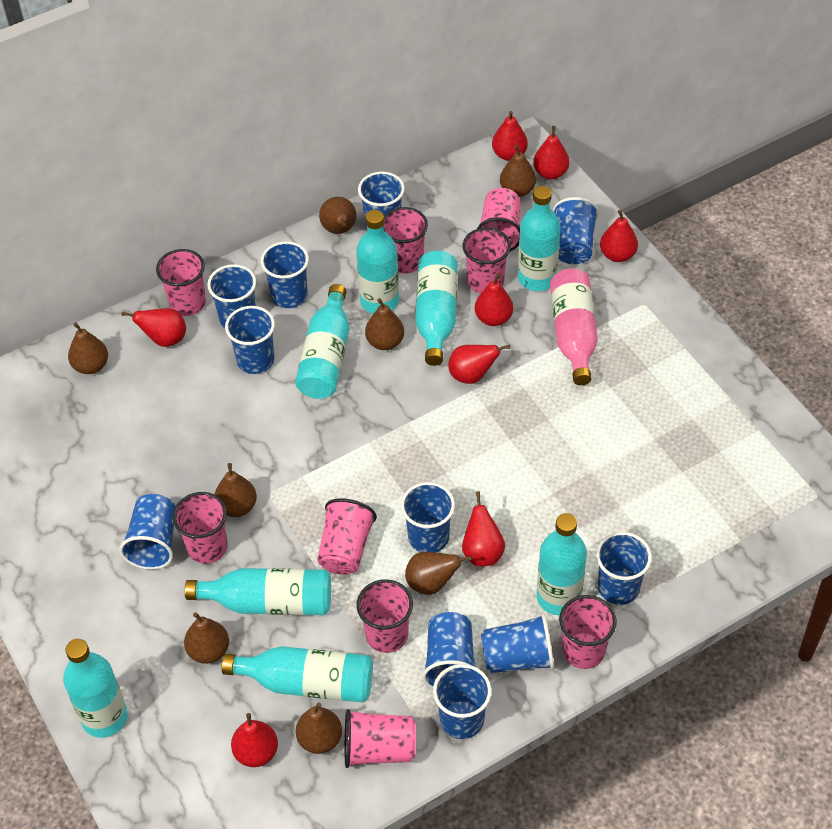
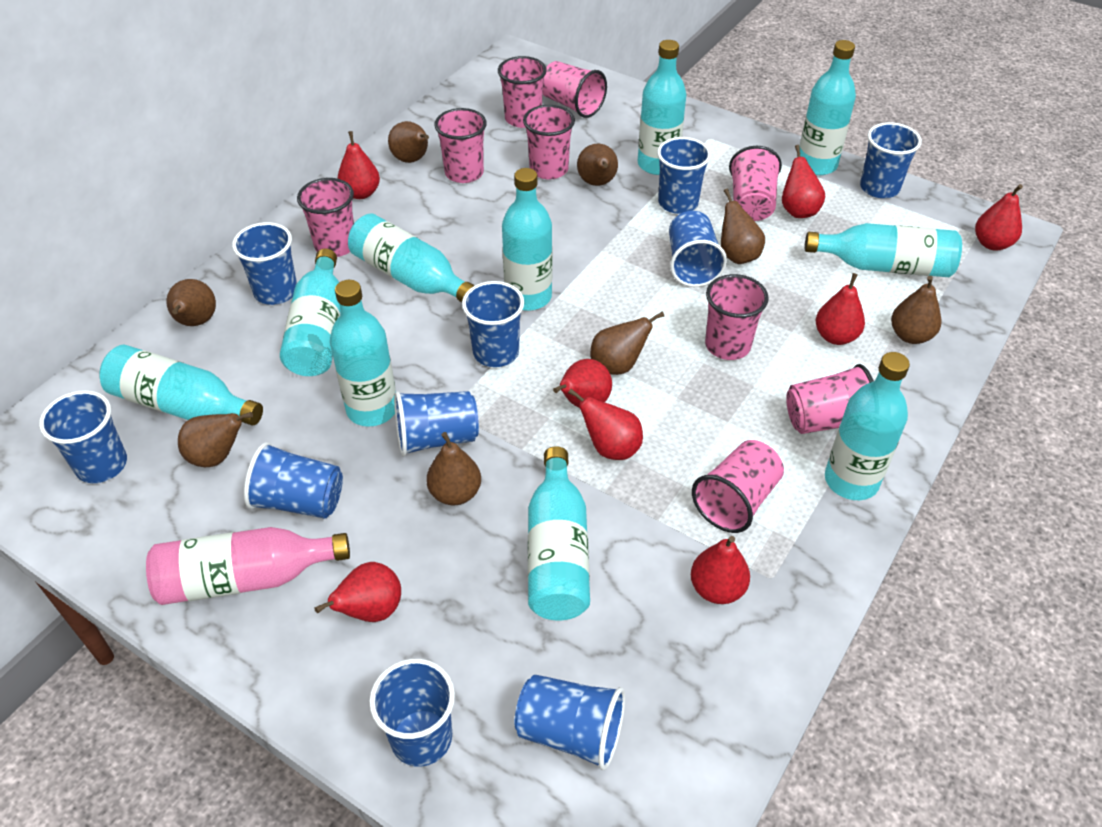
blue cup: [119,494,175,570] [207,264,256,328] [225,306,275,374] [261,241,309,308] [358,172,405,229] [401,482,455,552] [422,612,476,689] [433,664,492,739] [481,614,554,673] [553,197,599,264] [596,532,652,605] = 11 -> [39,390,127,483] [232,222,297,305] [244,442,343,519] [369,659,455,767] [394,391,479,456] [462,281,524,367] [514,674,625,770] [657,137,711,214] [669,211,727,287] [860,122,922,198] = 10
turquoise bottle: [63,639,128,738] [185,568,331,615] [222,646,373,703] [295,284,349,399] [356,210,399,314] [415,251,457,366] [518,186,561,291] [536,513,587,615] = 8 -> [99,345,263,425] [280,249,341,376] [330,280,396,427] [348,213,475,302] [502,168,552,311] [528,446,590,620] [638,40,687,175] [797,40,856,175] [805,223,962,277] [825,352,910,500] = 10

